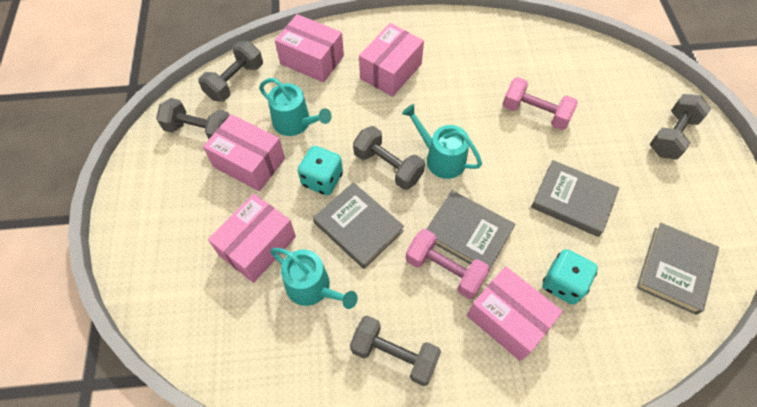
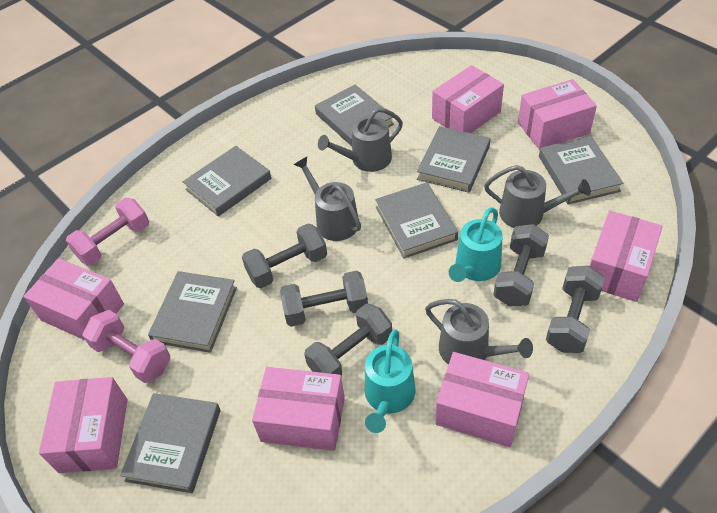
grey book: [313,182,404,269] [427,190,515,271] [531,160,619,237] [636,223,719,315] = 4 -> [120,393,221,493] [148,271,237,353] [183,146,271,217] [315,84,394,146] [375,182,458,259] [417,126,490,193] [539,136,623,205] = 7
grey watering can: none = 0 -> [294,157,361,241] [318,108,403,172] [425,299,533,365] [484,165,591,228] = 4
pink box: [203,114,285,191] [208,194,296,283] [275,14,344,83] [359,23,424,97] [467,266,563,361] = 5 -> [23,258,124,341] [39,377,127,473] [252,367,345,451] [432,65,504,133] [435,352,529,447] [518,79,597,150] [590,211,663,302] = 7
turquoise dice: [298,146,343,196] [542,249,598,304] = 2 -> none = 0
turquoise watering can: [259,78,332,136] [270,248,358,309] [402,104,482,179] = 3 -> [365,329,416,433] [449,208,503,282] = 2

